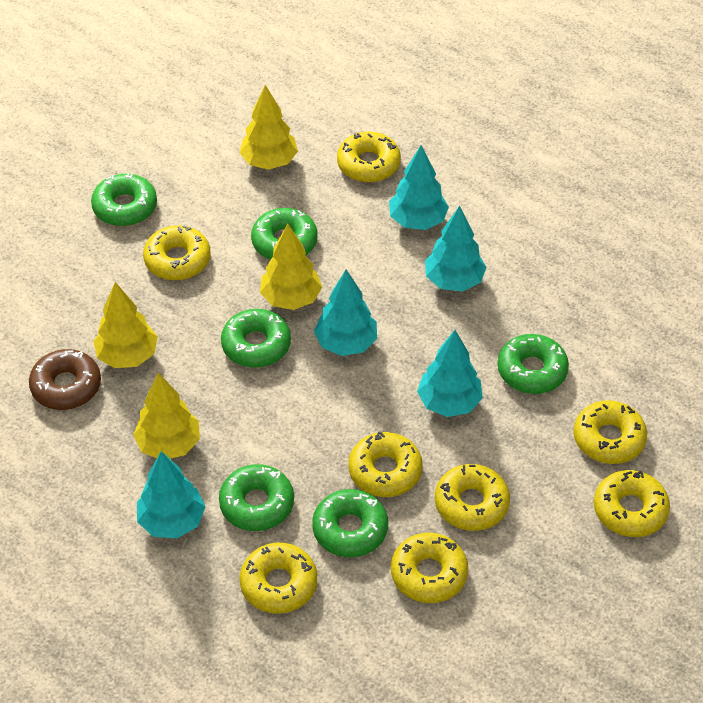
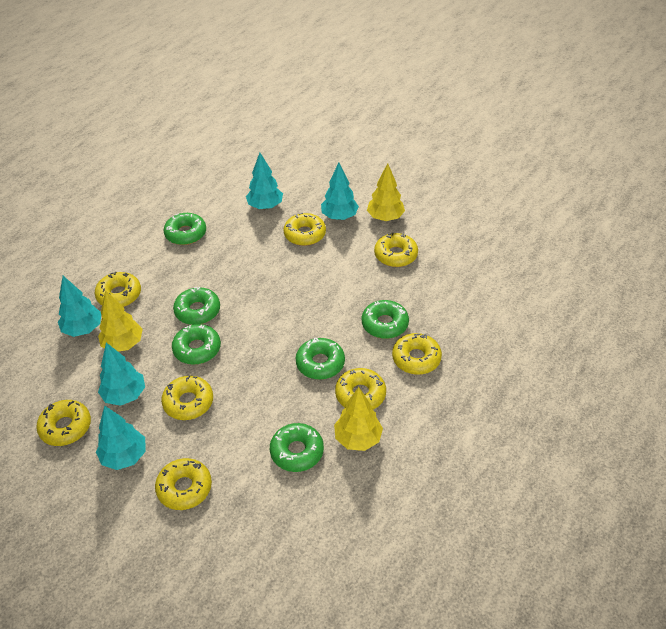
brown donut: [29,349,101,410] = 1 -> none = 0
yellow tree: [93,282,158,368] [133,373,200,459] [239,85,298,170] [260,224,322,310] = 4 -> [98,290,143,352] [334,387,383,451] [367,163,405,221] = 3

